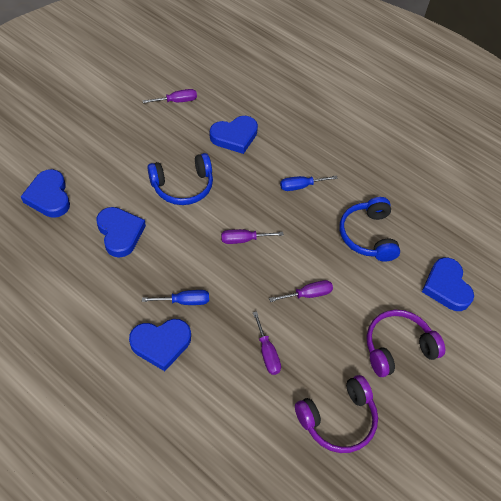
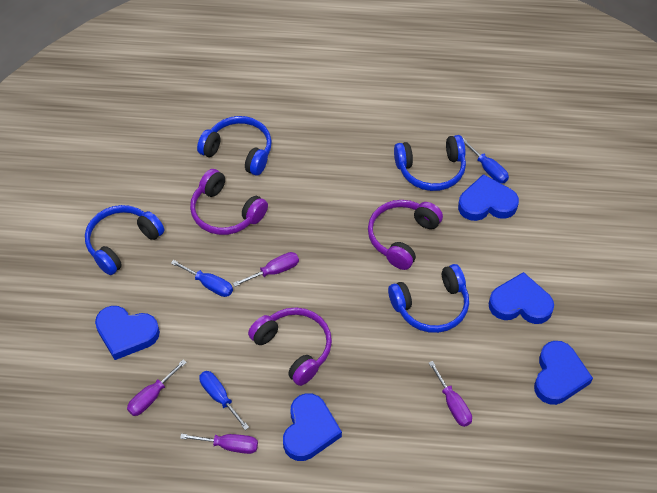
blue headphones: [147,153,213,205] [340,197,400,262] = 2 -> [85,205,164,275] [197,116,272,176] [388,264,469,333] [394,135,466,191] = 4
blue screwdriver: [142,290,209,305] [280,175,338,191] = 2 -> [171,260,233,297] [199,371,249,430] [463,138,509,183] = 3
purple headphones: [295,375,378,453] [366,310,445,377] = 2 -> [190,169,268,235] [248,307,332,386] [368,200,443,270] = 3

